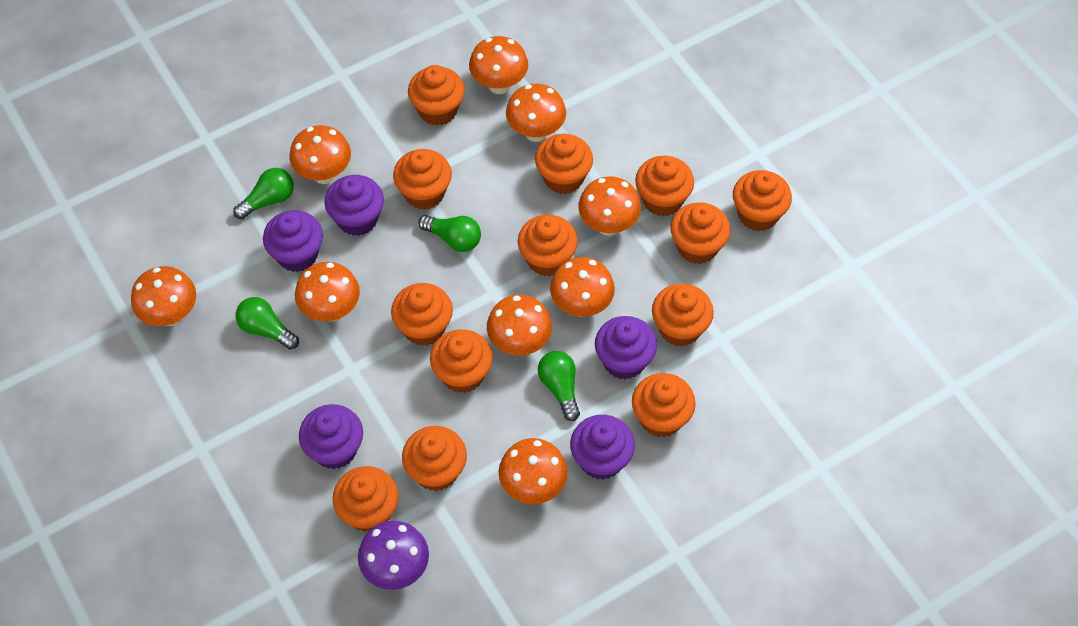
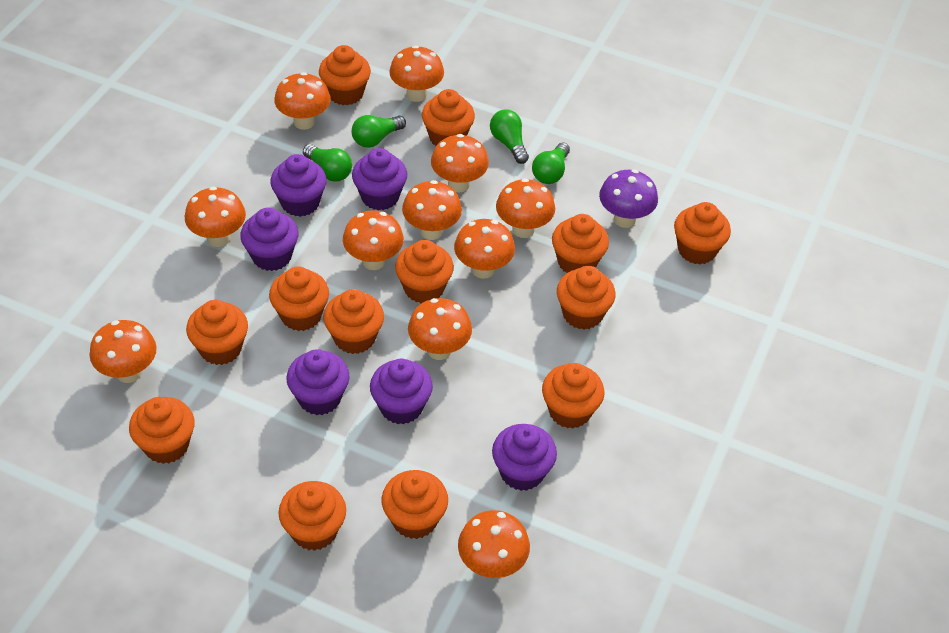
orange mushroom: [131,266,196,326] [289,125,351,184] [295,262,360,322] [469,36,528,94] [487,295,552,356] [499,438,568,504] [506,84,566,142] [550,257,615,317] [578,176,641,236] = 9 -> [89,320,157,383] [185,187,246,247] [274,72,331,130] [343,210,404,270] [389,45,444,102] [402,180,462,240] [408,298,472,360] [431,134,489,192] [454,219,515,279] [458,510,530,578] [496,178,555,238] = 11
purple cupcake: [263,210,323,272] [299,404,363,469] [325,175,384,236] [570,415,635,480] [595,316,657,379] = 5 -> [240,208,298,271] [270,154,327,217] [287,349,349,415] [352,148,407,210] [370,359,433,424] [492,424,557,491] = 6

